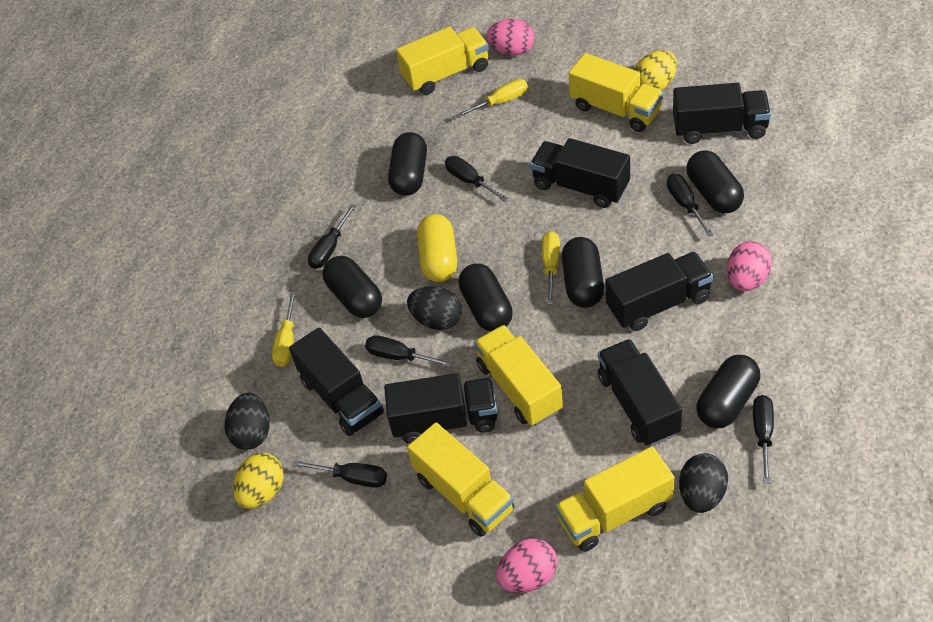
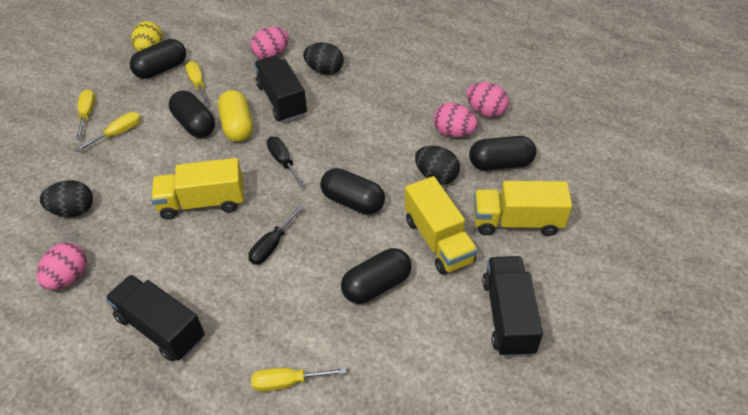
black capsule: [322,256,382,318] [388,132,427,196] [458,264,513,331] [562,237,604,308] [686,150,744,213] [696,355,760,428] = 6 -> [130,39,186,79] [169,91,215,138] [320,168,385,215] [341,248,412,304] [469,136,536,171] = 5
black screwdriver: [293,460,387,488] [308,204,356,269] [365,335,452,367] [445,156,508,202] [667,174,714,237] [753,395,774,484] = 6 -> [248,206,303,265] [267,137,305,187] = 2
black truck: [289,328,384,436] [384,373,497,444] [530,138,630,208] [597,339,682,446] [605,252,713,331] [673,83,771,144] = 6 -> [105,275,205,361] [254,55,307,122] [482,256,543,357] = 3
pink egg: [486,19,535,56] [496,539,557,593] [727,241,772,291] = 3 -> [36,243,87,290] [251,27,289,59] [434,103,478,137] [466,82,509,117] = 4
yellow egg: [233,453,284,509] [634,50,677,90] = 2 -> [131,21,163,51] = 1
yellow screwdriver: [272,292,296,367] [456,79,528,118] [542,231,560,304] = 3 -> [75,112,141,152] [76,89,95,139] [185,61,209,105] [251,367,347,392] = 4
yellow truck: [396,27,489,95] [407,423,514,537] [474,325,563,426] [555,447,674,552] [569,53,664,132] = 5 -> [151,158,244,220] [405,176,478,275] [474,181,572,236] = 3

